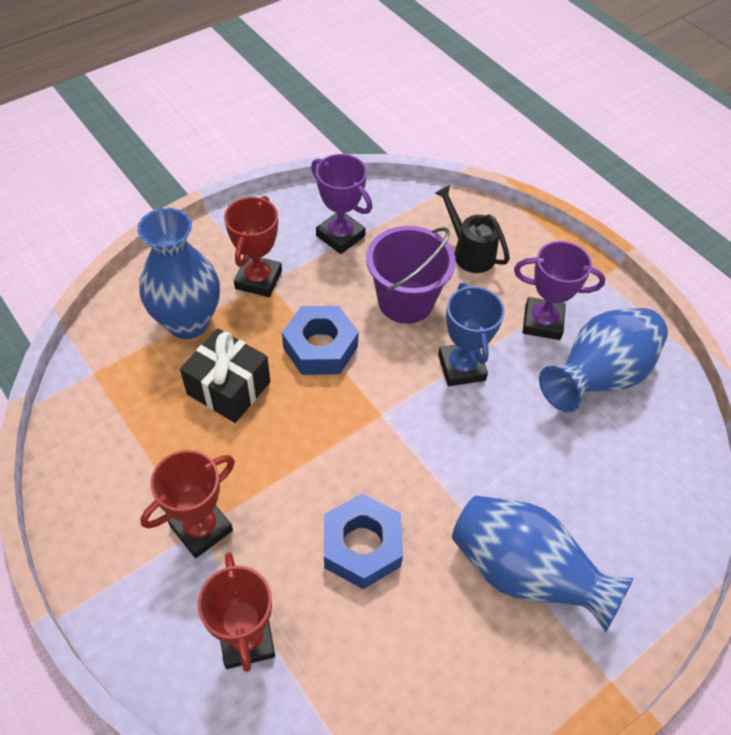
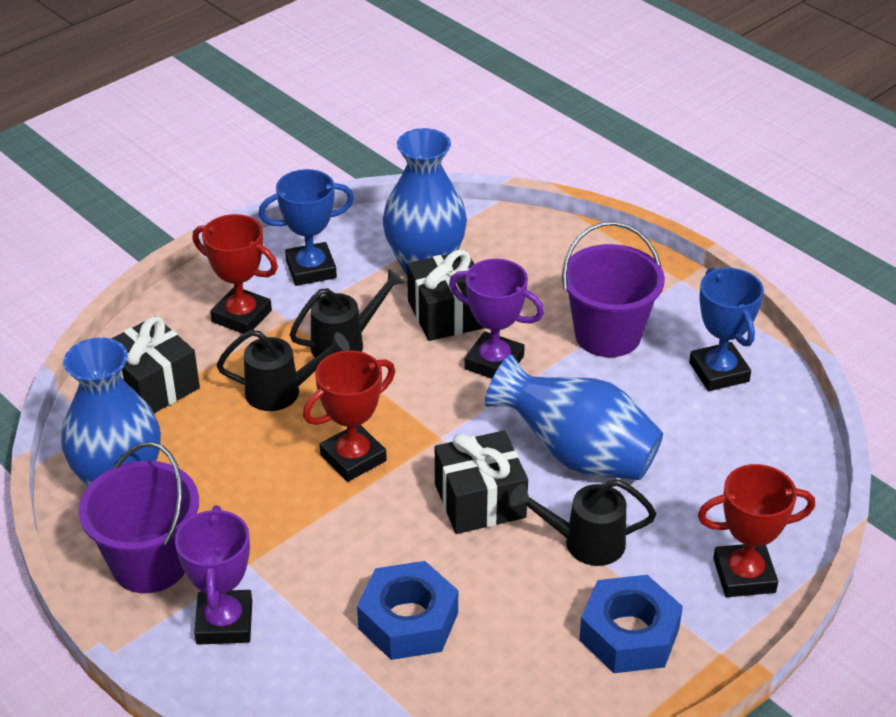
black gift: [180,329,270,423] = 1 -> [111,316,200,413] [407,249,484,341] [435,430,528,534] = 3
black watering can: [435,185,510,273] = 1 -> [217,330,350,411] [290,269,405,357] [510,479,656,566] = 3
blue trophy: [438,283,505,386] = 1 -> [259,169,354,286] [689,267,764,391] = 2
purple bucket: [366,226,456,324] = 1 -> [78,442,199,593] [562,221,665,357] = 2

